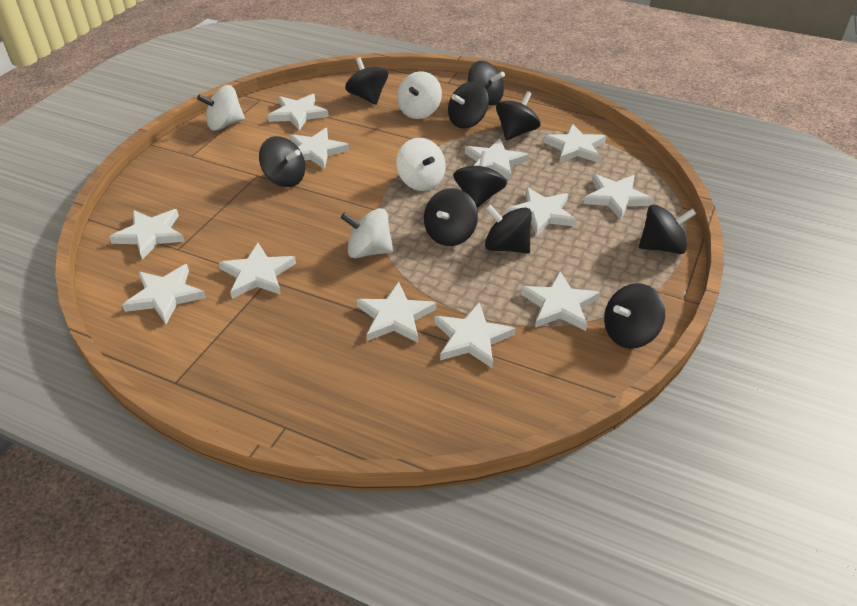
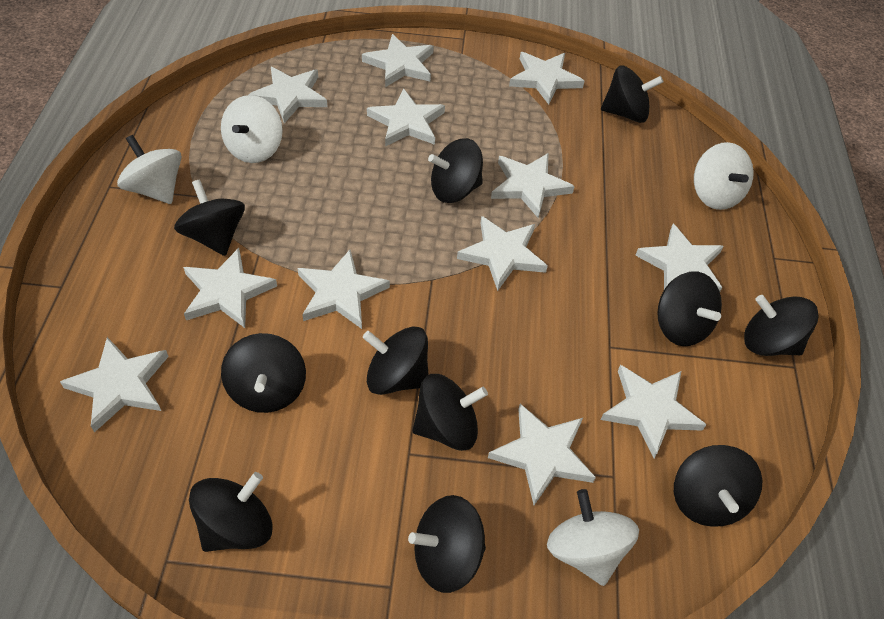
black spinning top: [259,136,305,187] [345,57,388,105] [424,188,478,246] [448,81,489,129] [453,151,507,208] [468,61,505,106] [485,204,532,253] [496,91,541,140] [604,283,665,349] [639,205,696,254] = 10 -> [174,179,245,256] [189,472,272,552] [221,333,306,413] [363,327,429,395] [408,495,486,593] [412,374,488,451] [428,138,483,203] [601,66,663,123] [657,272,722,346] [674,445,763,527] [744,295,818,356] = 11

